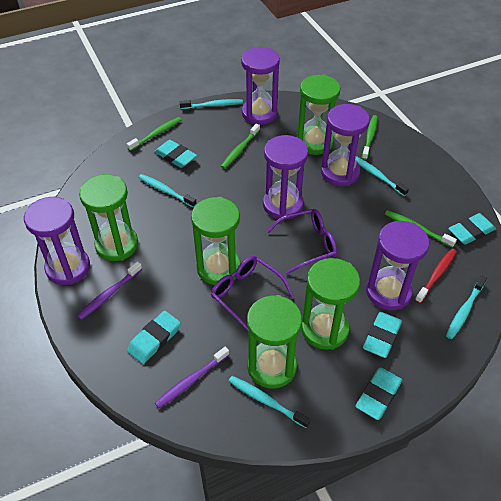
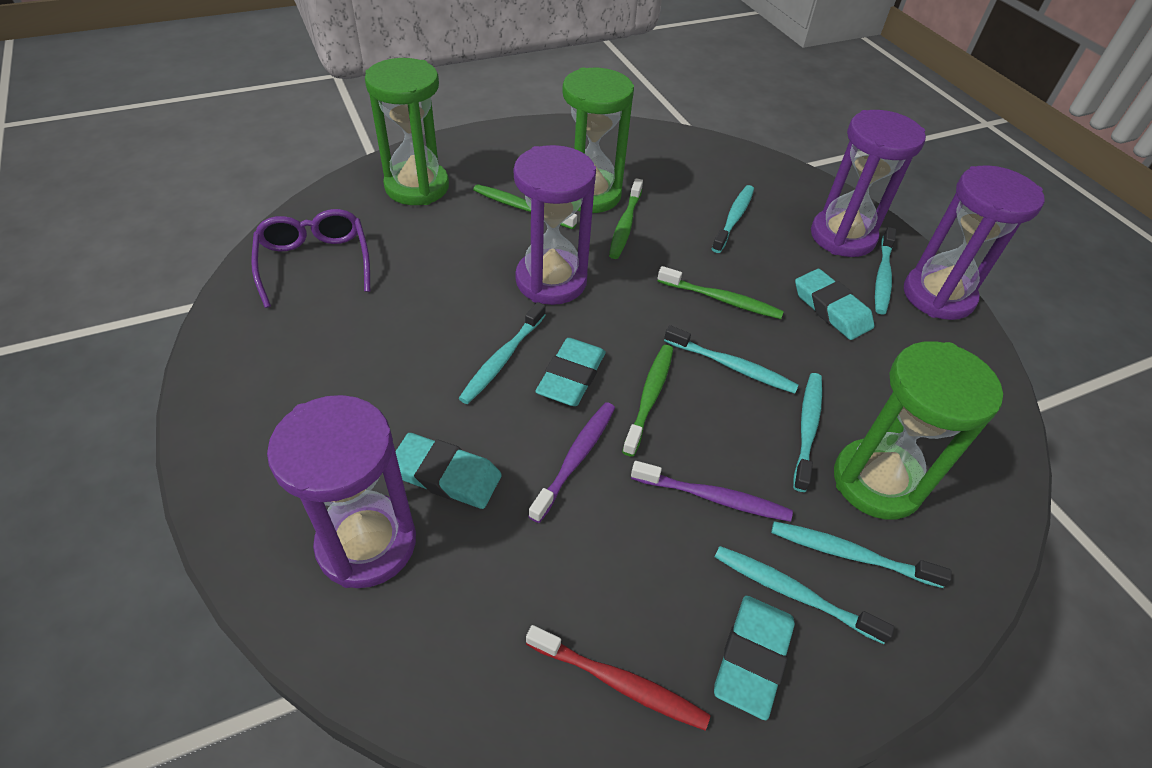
green hourglass: [79,174,138,261] [191,197,241,285] [247,295,302,389] [297,74,340,155] [301,258,360,350] = 5 -> [365,58,449,205] [562,68,634,213] [834,341,1003,520] = 3
purple glasses: [211,256,294,331] [266,209,337,274] = 2 -> [251,209,370,308] = 1
purple hourglass: [24,197,90,285] [241,47,280,125] [263,135,309,220] [321,104,370,186] [366,221,429,310] = 5 -> [267,395,416,588] [514,145,596,305] [811,110,926,257] [904,165,1045,320] = 4
turquoise eraser: [127,311,181,364] [154,140,197,168] [355,368,402,420] [363,312,402,358] [448,213,496,245] = 5 -> [395,433,502,509] [535,338,606,406] [714,596,795,720] [795,269,874,340] = 4
turquoise toothbrush: [138,174,197,208] [180,99,243,109] [229,376,310,428] [356,156,409,196] [446,276,487,339] = 5 -> [459,302,546,404] [664,325,799,394] [712,185,754,253] [715,546,895,644] [771,521,952,588] [793,373,822,492] [875,227,896,314] = 7

